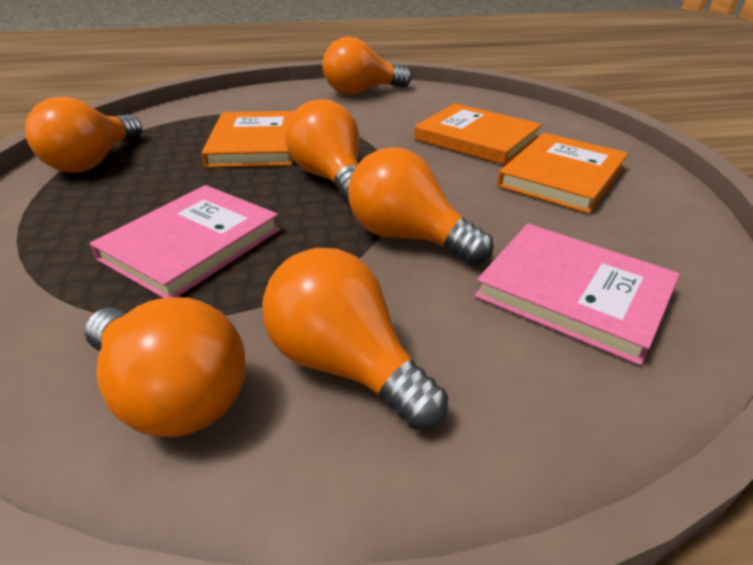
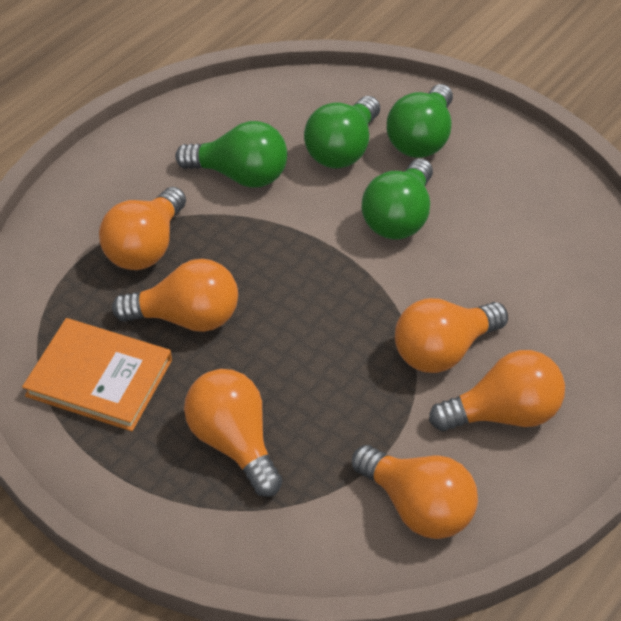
green light bulb: none = 0 -> [175,121,287,188] [304,96,380,169] [362,158,433,240] [387,84,453,158] = 4
orange book: [202,111,295,168] [414,103,542,165] [497,133,628,214] = 3 -> [22,318,172,431] = 1
pink book: [90,185,280,298] [474,224,680,366] = 2 -> none = 0

